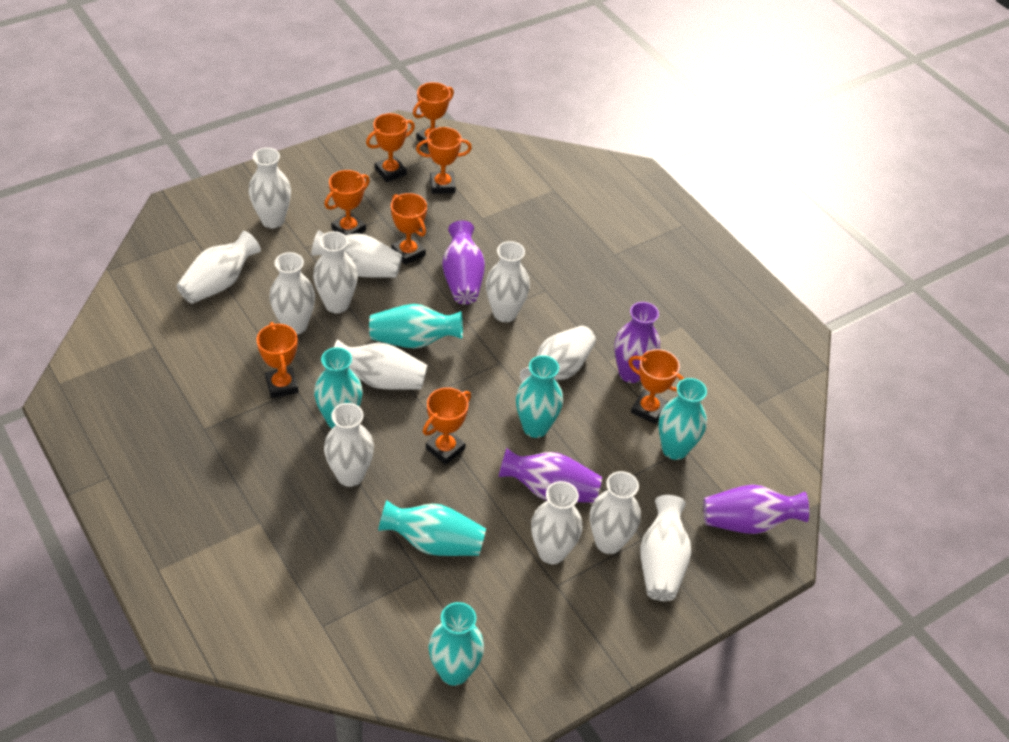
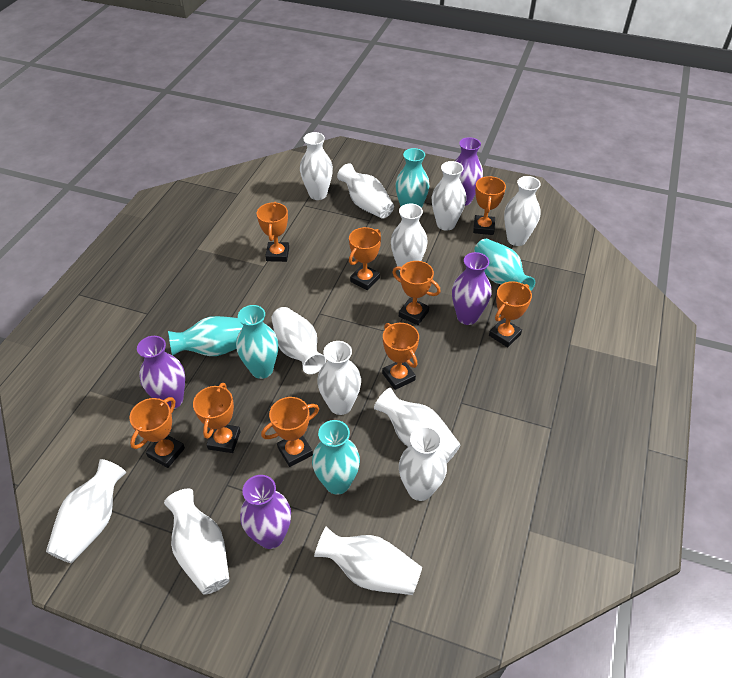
orange trophy: [256,322,299,398] [324,170,370,235] [366,113,415,182] [391,193,427,265] [413,82,454,147] [416,127,472,194] [423,387,471,465] [628,349,684,424] = 8 -> [129,397,185,468] [193,383,241,453] [257,202,289,262] [261,397,319,467] [349,227,381,290] [382,323,419,390] [392,261,441,325] [473,176,506,235] [489,281,532,347] = 9
turquoise vase: [314,347,363,429] [369,304,463,348] [378,500,486,556] [428,602,484,686] [516,355,563,438] [659,378,707,460] = 6 -> [168,316,243,356] [236,305,278,379] [312,420,360,495] [396,148,429,208] [474,239,535,291] = 5

